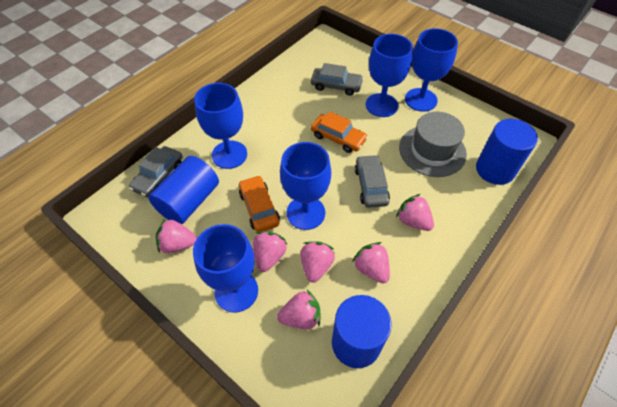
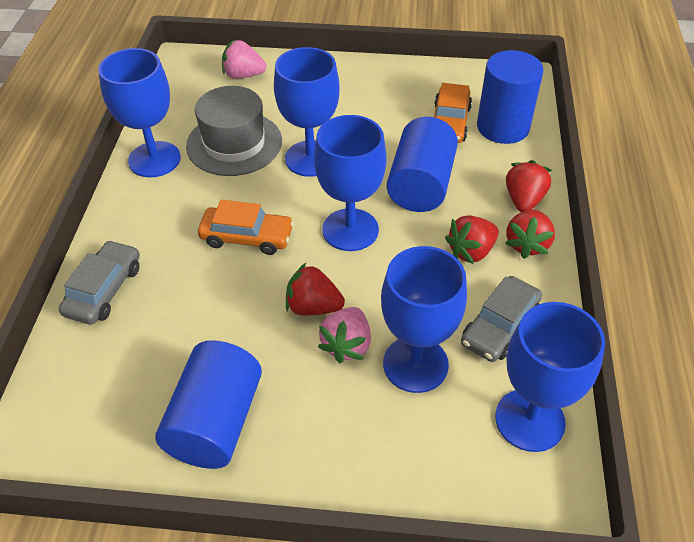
grey car: [129,146,183,197] [311,63,364,96] [355,155,390,208] = 3 -> [59,240,140,325] [461,276,542,362] = 2
pink strawberry: [156,218,197,253] [253,232,288,272] [277,290,321,329] [301,241,335,283] [352,242,390,283] [396,194,434,231] = 6 -> [222,40,266,79] [318,307,371,363] = 2
red strawberry: none = 0 -> [286,263,345,316] [445,215,499,264] [505,209,555,259] [506,160,552,212] = 4

